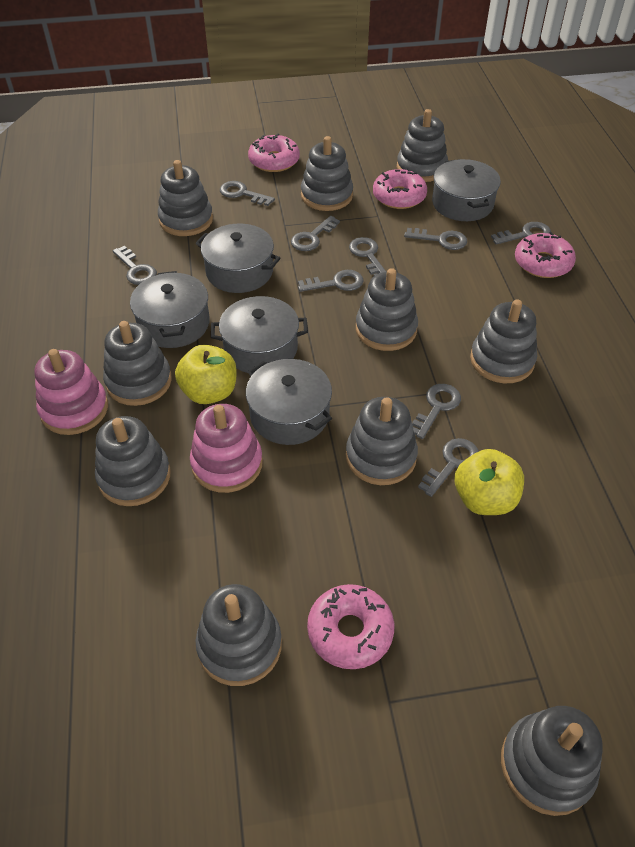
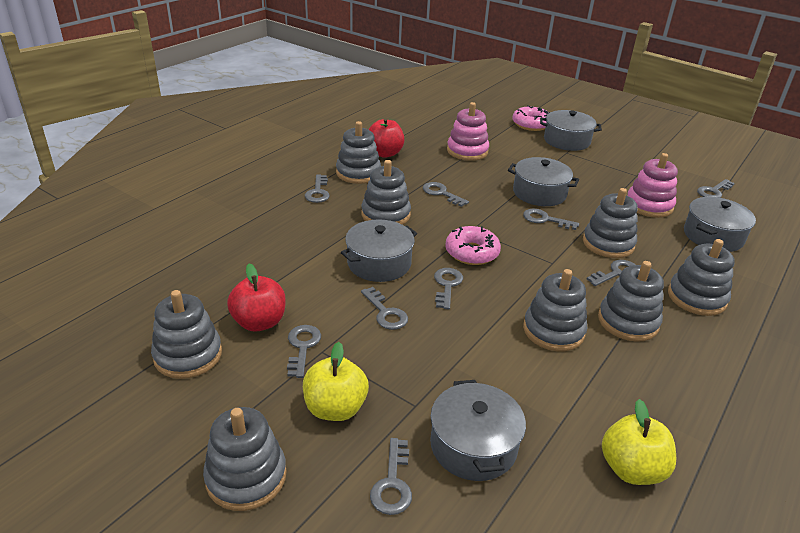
grey stacking toy: [95,416,170,506] [103,321,172,406] [158,160,213,236] [196,584,282,686] [301,136,353,211] [346,397,418,485] [356,268,418,351] [397,109,448,182] [470,300,537,383] [501,706,603,816] = 10 -> [151,290,222,379] [203,407,287,511] [336,121,381,184] [361,160,411,225] [523,269,587,351] [583,188,638,258] [598,261,664,342] [668,239,734,316] = 8
pink donut: [248,134,300,172] [307,584,394,669] [373,168,427,209] [515,232,576,278] = 4 -> [445,226,501,265] [512,105,550,131] = 2
red apple: none = 0 -> [227,263,286,332] [368,118,404,158] = 2

